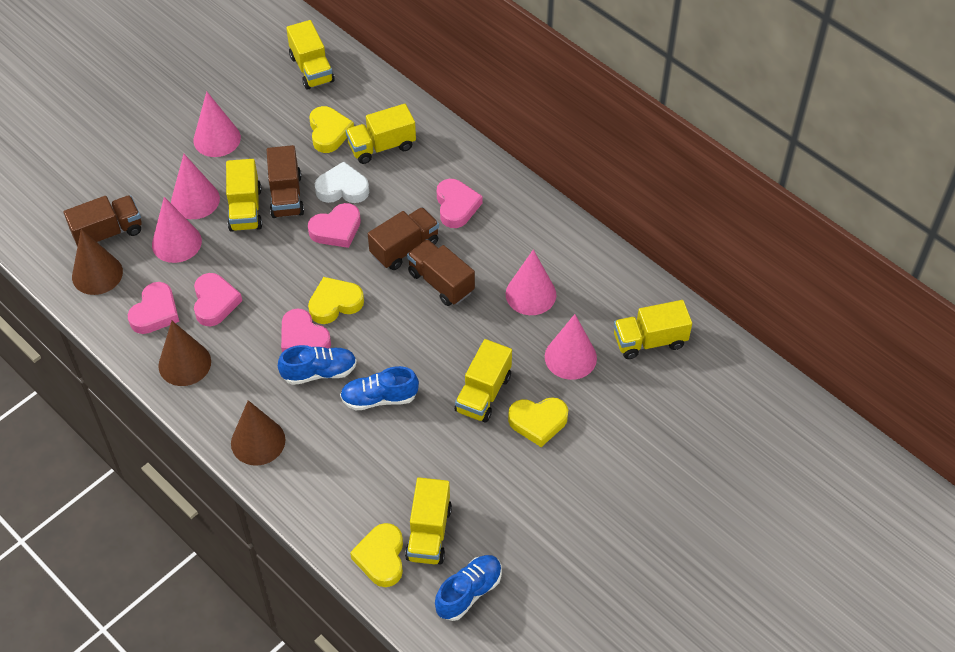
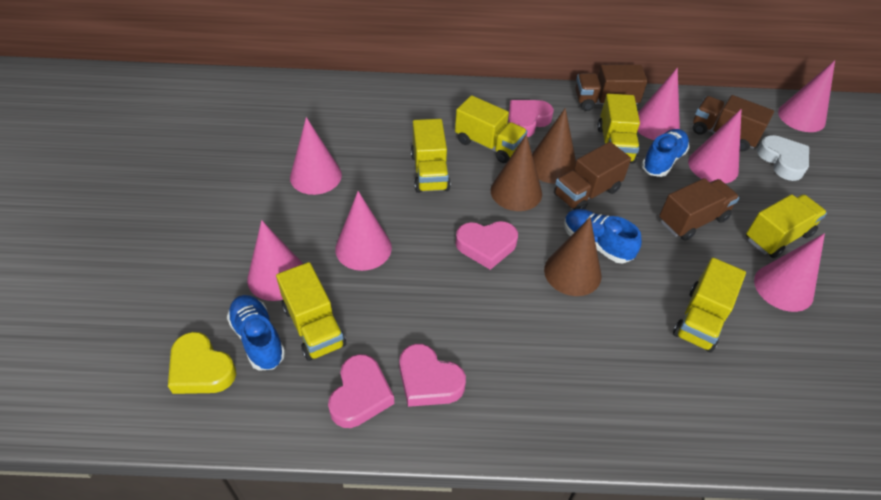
pink cone: [152,197,202,263] [171,154,220,219] [193,91,241,157] [506,249,556,315] [545,314,597,380] = 5 -> [247,220,303,301] [290,117,342,195] [335,191,392,271] [637,68,680,140] [688,109,742,183] [754,233,825,312] [778,60,835,132] = 7
pink heart: [128,282,179,334] [194,273,242,326] [281,309,331,352] [308,203,361,248] [437,179,482,228] = 5 -> [328,354,394,428] [399,344,466,407] [456,221,518,270] [508,100,554,137] = 4
yellow heart: [308,277,364,324] [309,106,354,153] [350,523,403,587] [508,397,568,447] = 4 -> [168,332,236,394] = 1

